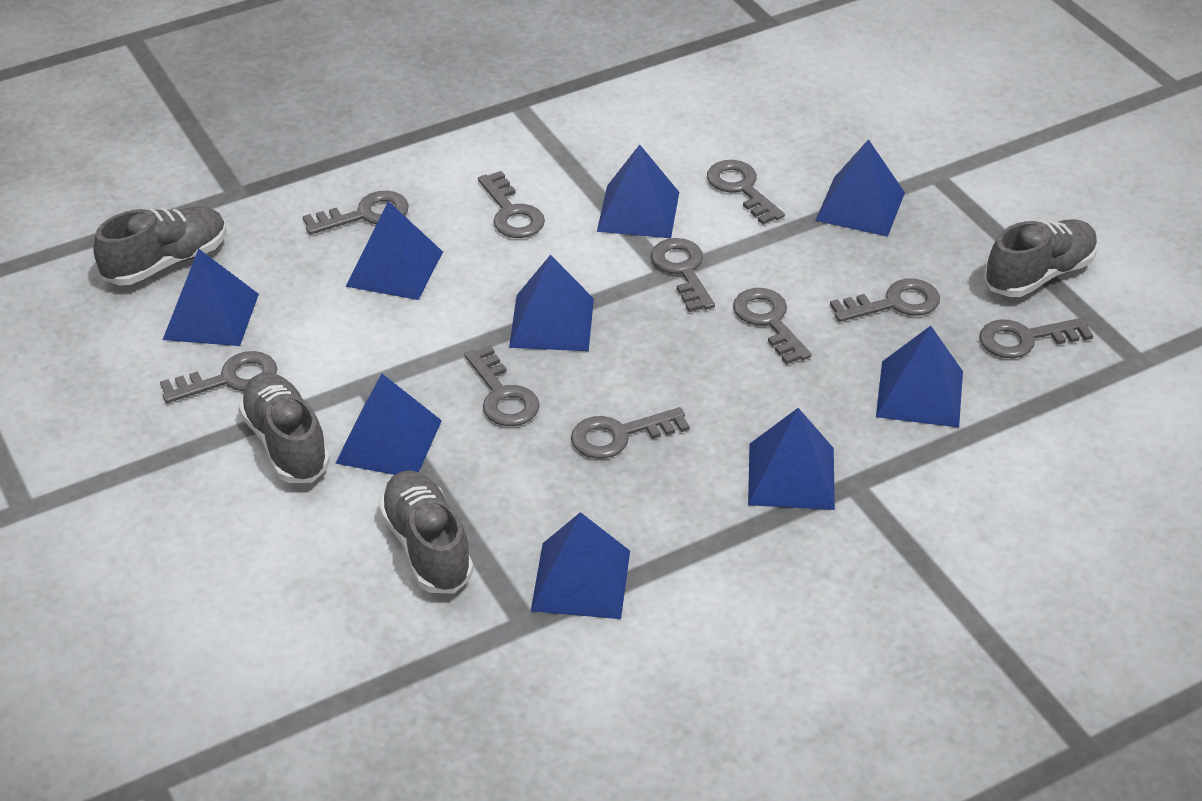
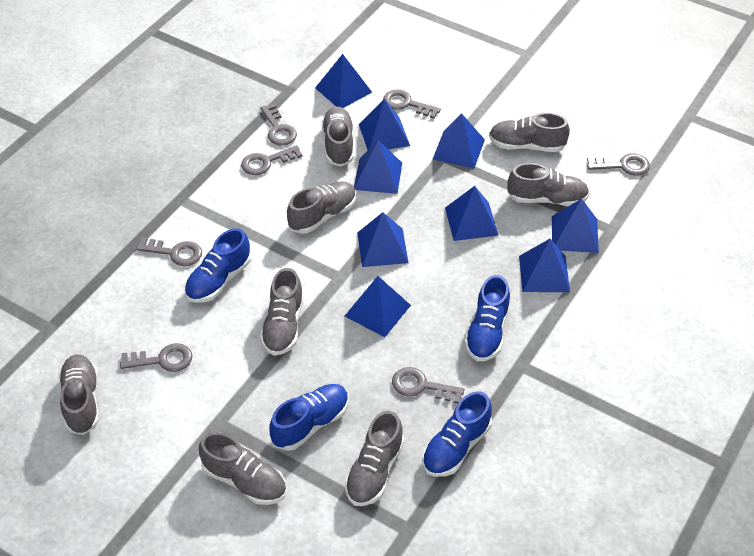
blue shoe: none = 0 -> [185,228,251,303] [269,384,349,451] [422,391,492,477] [464,275,510,361] = 4
grey key: [160,351,277,403] [303,191,409,235] [464,345,540,426] [478,171,545,238] [571,407,690,459] [651,238,715,312] [707,160,785,225] [733,288,812,365] [830,278,940,322] [979,318,1094,358] = 10 -> [120,343,192,372] [136,237,202,266] [241,145,302,175] [261,104,297,146] [383,89,441,119] [392,367,464,404] [587,153,650,176] = 7
grey shoe: [93,206,227,286] [238,372,330,483] [379,470,473,594] [984,219,1098,297] = 4 -> [59,354,99,435] [199,432,286,505] [260,268,304,356] [287,181,356,234] [322,106,354,167] [345,411,404,506] [489,113,570,152] [507,163,589,206] = 8

